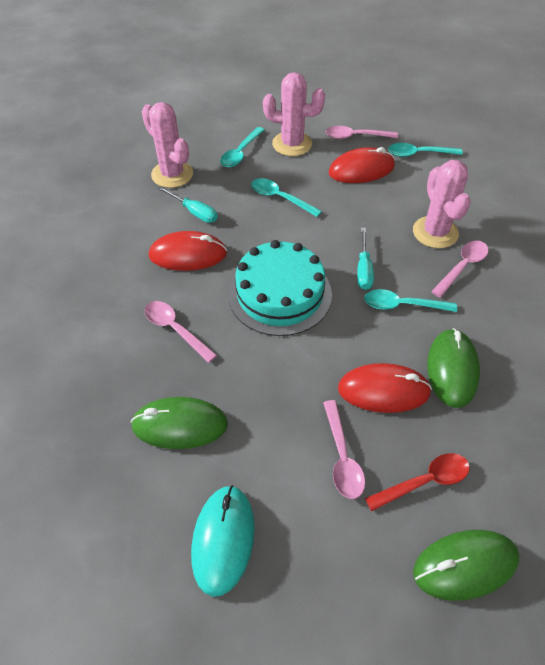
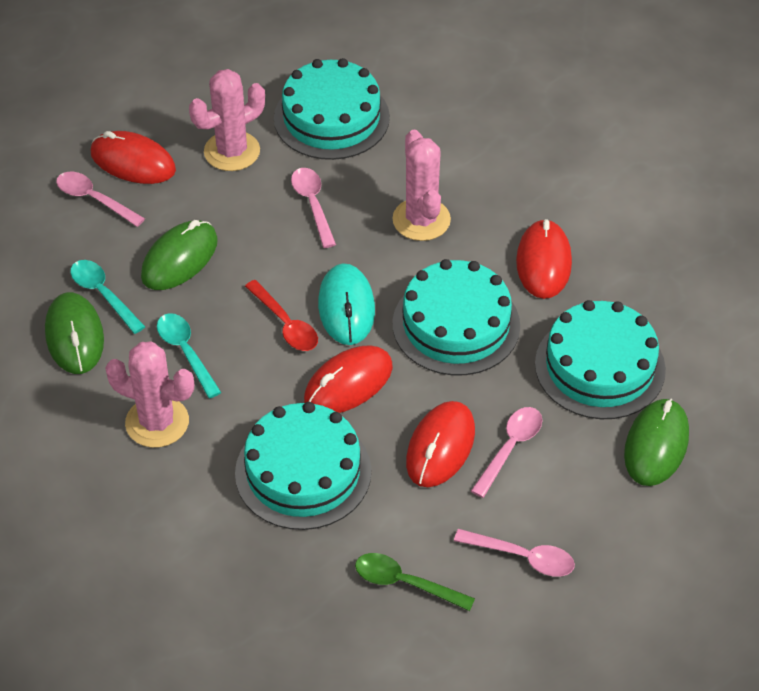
green spoon: none = 0 -> [355,553,475,611] = 1
red mouse: [149,231,227,271] [328,147,395,183] [338,363,432,413] = 3 -> [91,131,176,184] [304,345,393,413] [406,401,475,487] [516,219,572,299] = 4
turquoise cake: [228,240,332,336] = 1 -> [235,402,371,530] [274,58,390,160] [393,259,520,375] [535,300,666,419] = 4
turquoise screwdriver: [158,186,218,223] [357,228,374,290] = 2 -> none = 0
turquoise spoon: [220,127,265,168] [251,178,322,217] [364,289,457,312] [388,143,463,157] = 4 -> [70,260,145,334] [157,313,222,398] = 2

